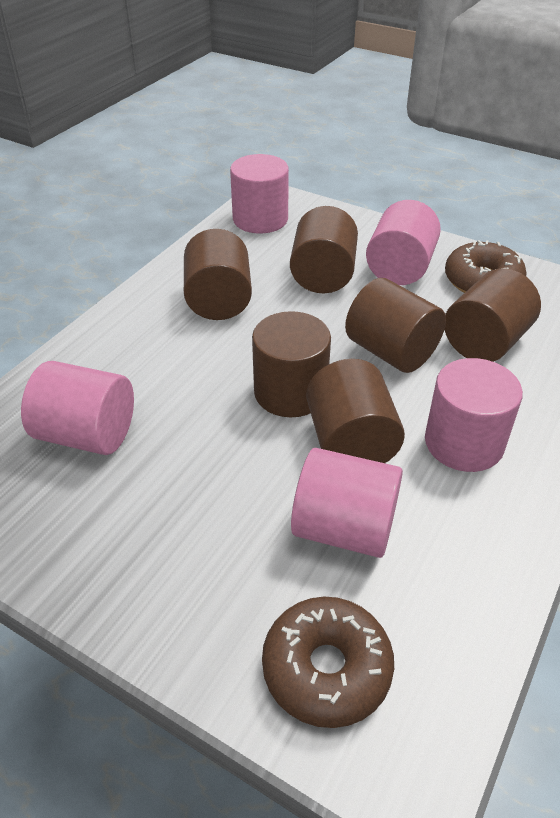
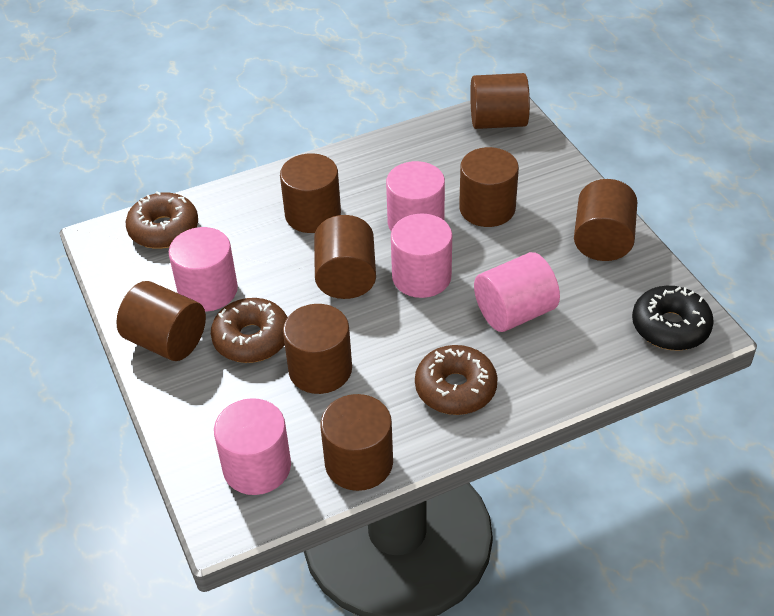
black donut: none = 0 -> [632,286,714,351] = 1
brown cylinder: [184,229,252,320] [252,311,331,417] [290,206,358,293] [306,359,405,463] [345,278,446,373] [445,268,541,362] = 6 -> [116,281,206,361] [280,153,341,233] [283,304,352,394] [314,215,376,299] [320,394,393,491] [459,147,519,227] [470,73,530,129] [574,179,637,261] = 8
brown donut: [262,597,394,728] [445,240,527,293] = 2 -> [126,191,198,249] [211,298,288,363] [415,345,497,415] = 3

